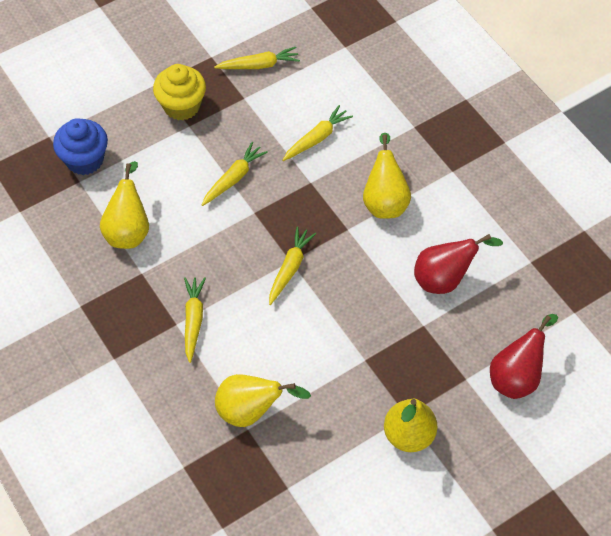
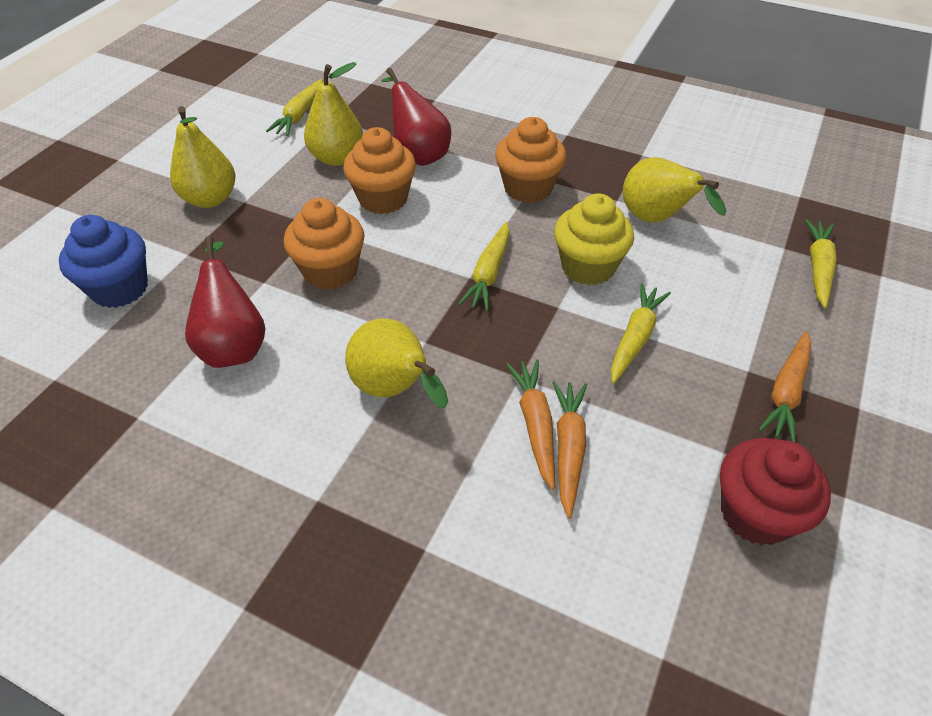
orange carrot: none = 0 -> [506,360,555,490] [552,381,587,518] [759,331,811,442] = 3
orange cupcake: none = 0 -> [284,198,364,290] [343,127,416,214] [495,117,566,203] = 3
red cupcake: none = 0 -> [720,438,831,546] = 1
yellow carrot: [184,277,206,363] [202,142,268,206] [214,47,300,69] [269,226,316,305] [283,105,353,161] = 5 -> [266,79,323,136] [458,222,510,311] [611,283,671,384] [805,219,836,308] = 4

